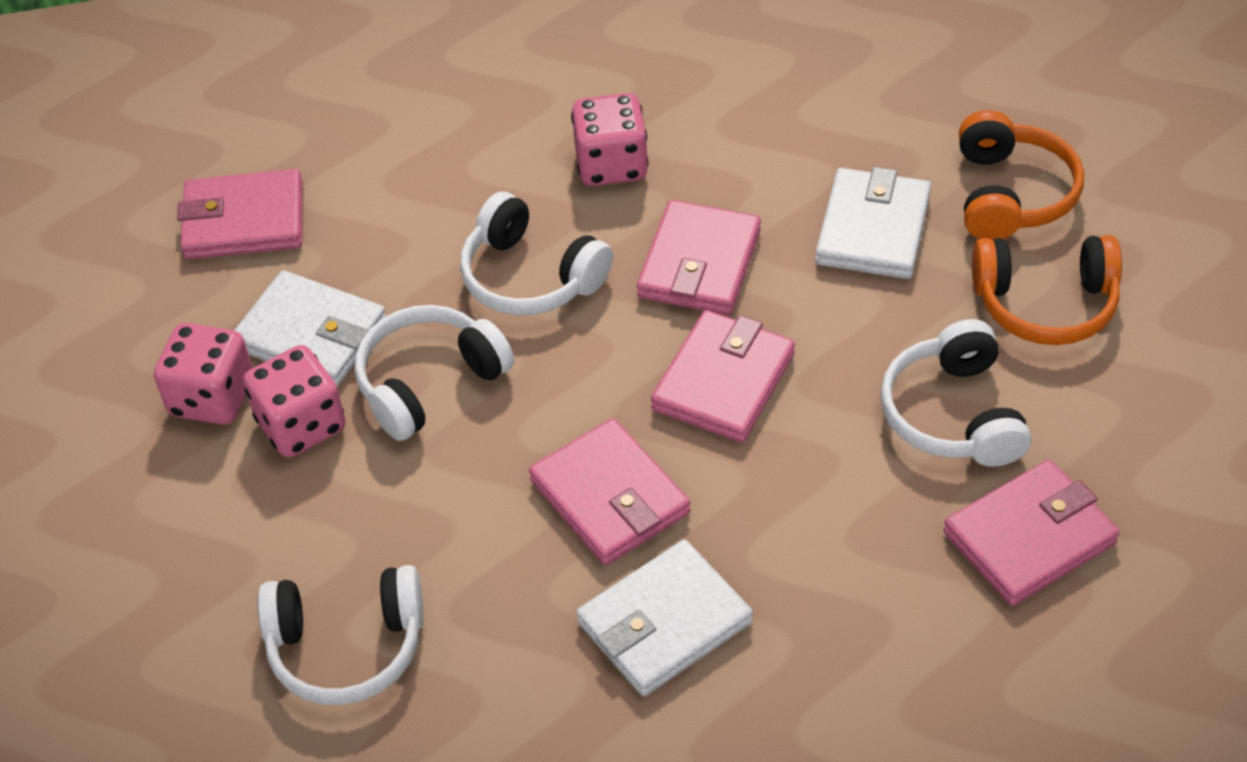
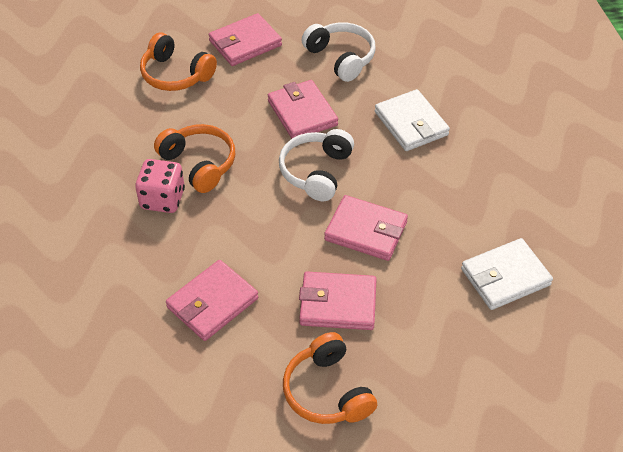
orange headphones: [959,110,1084,240] [972,235,1122,345] = 2 -> [140,32,217,91] [154,124,235,193] [283,332,377,424] = 3
pink dice: [154,323,253,425] [243,345,346,457] [571,93,648,186] = 3 -> [135,159,185,213] = 1
white headphones: [257,565,424,705] [355,305,514,441] [460,192,613,316] [880,319,1031,467] = 4 -> [279,129,354,201] [302,22,376,82] = 2
white wallet: [234,270,386,387] [576,540,753,696] [815,167,931,279] = 3 -> [375,89,450,151] [461,238,553,310] = 2

